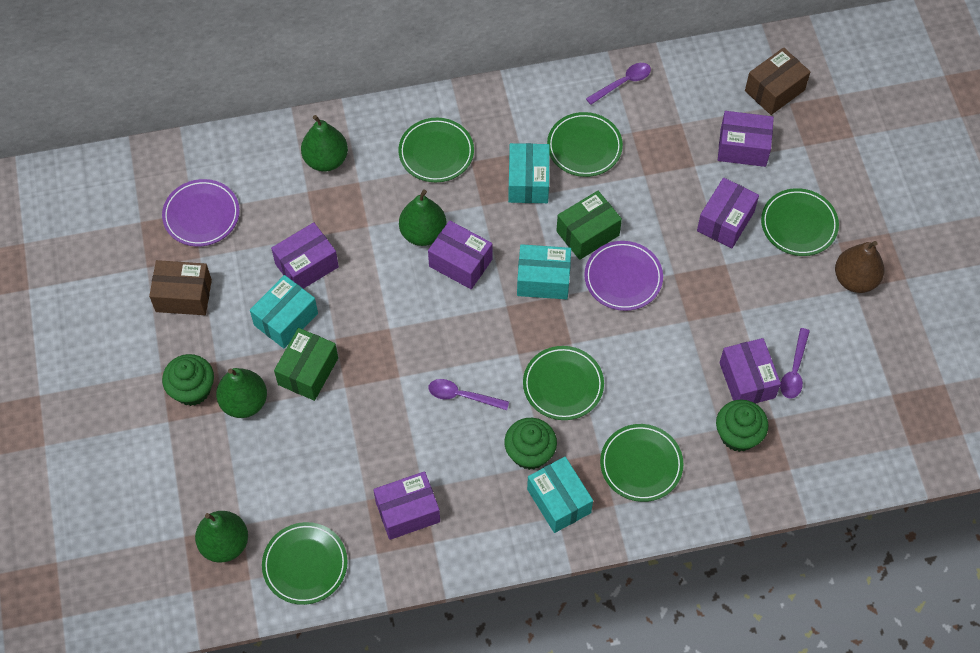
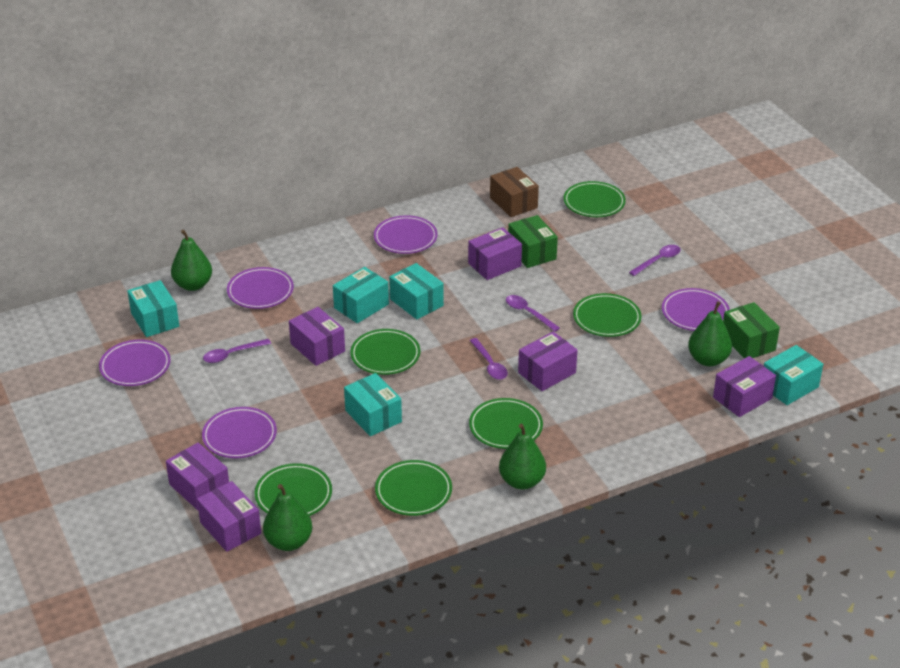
brown box: [149,260,212,315] [745,48,810,115] = 2 -> [490,167,539,217] = 1
brown pear: [835,241,885,293] = 1 -> none = 0
green cupcake: [162,354,214,406] [504,418,557,470] [716,400,769,452] = 3 -> none = 0
purple plate: [162,179,240,246] [584,241,663,311] = 2 -> [99,339,171,386] [202,407,277,459] [227,267,294,309] [374,215,437,254] [662,288,730,331] = 5
purple spoon: [428,379,509,410] [586,63,651,105] [780,328,810,399] = 3 -> [203,339,271,363] [470,338,508,380] [506,295,560,332] [629,245,681,276] = 4
turquoise box: [250,275,318,348] [508,143,550,203] [517,244,571,299] [527,457,593,533] = 4 -> [128,280,179,337] [333,267,389,323] [344,373,402,436] [389,263,444,319] [764,345,823,405] = 5

